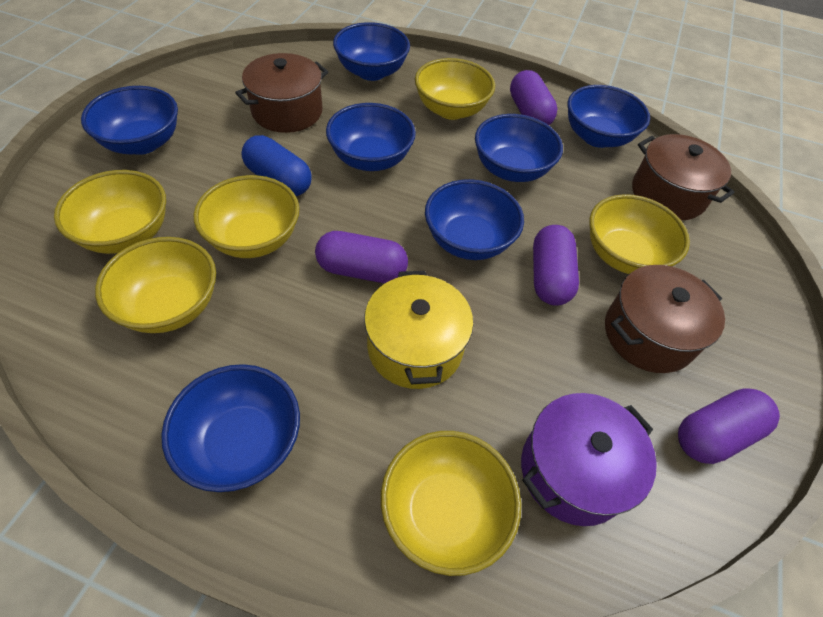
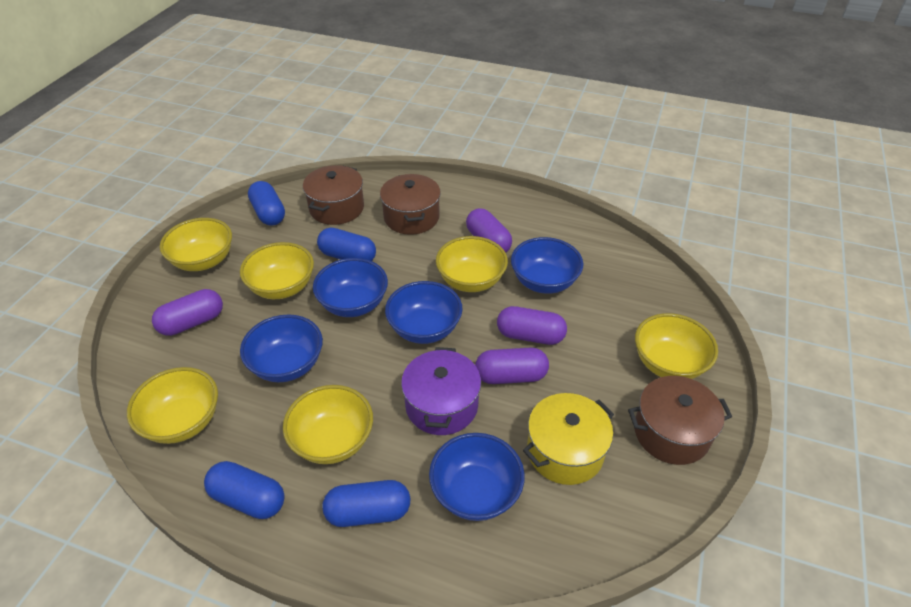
blue bowl: [81,86,178,155] [161,364,300,492] [326,103,416,171] [333,22,410,81] [425,179,524,260] [475,114,563,182] [567,85,650,148] = 7 -> [240,314,323,382] [313,258,388,317] [385,281,462,344] [429,433,525,521] [511,237,583,294] = 5
blue capsule: [241,135,312,196] = 1 -> [204,461,285,519] [248,181,285,226] [317,227,376,261] [322,480,411,527] = 4

